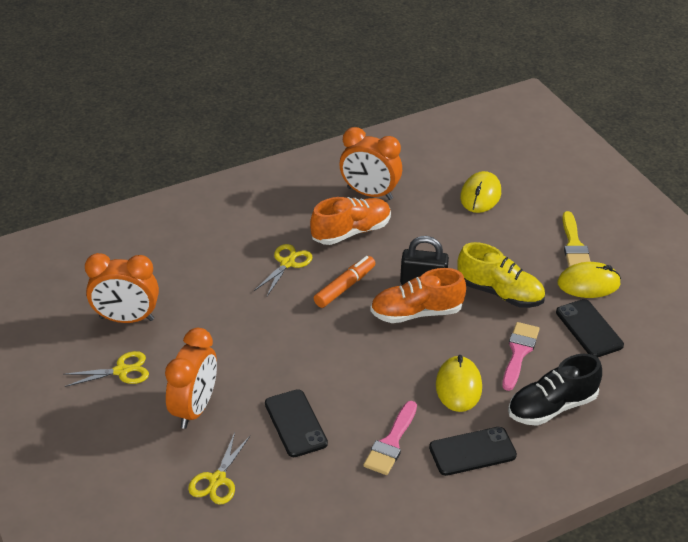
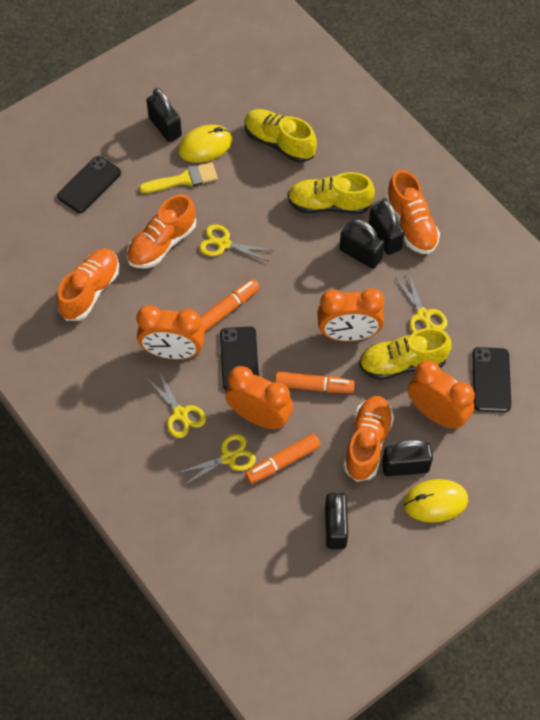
black padlock: [400,236,449,285] = 1 -> [146,88,182,142] [325,493,348,549] [339,219,384,269] [369,200,404,255] [382,439,433,476] = 5
black shoe: [508,354,602,426] = 1 -> none = 0
orange clock: [85,253,159,323] [165,328,217,429] [339,127,402,200] = 3 -> [137,305,205,359] [225,366,293,429] [317,288,385,341] [408,360,475,429] = 4
orange marker: [314,256,375,308] = 1 -> [200,279,260,332] [245,434,321,484] [275,371,355,393] = 3
orange shoe: [310,197,391,245] [370,268,466,323] = 2 -> [57,248,119,321] [127,194,196,269] [343,396,394,482] [386,170,440,254] = 4
pink brush: [363,401,417,475] [502,322,539,391] = 2 -> none = 0
yellow mouse: [436,355,482,412] [460,171,501,213] [558,262,621,298] = 3 -> [178,125,232,163] [403,479,468,523] = 2
yellow scissors: [63,351,149,387] [188,432,250,504] [254,244,312,296] = 3 -> [147,371,206,438] [178,434,256,486] [199,224,273,262] [395,273,447,333] = 4
yellow shoe: [457,242,545,308] = 1 -> [245,109,317,163] [287,172,375,214] [359,328,451,380] = 3

